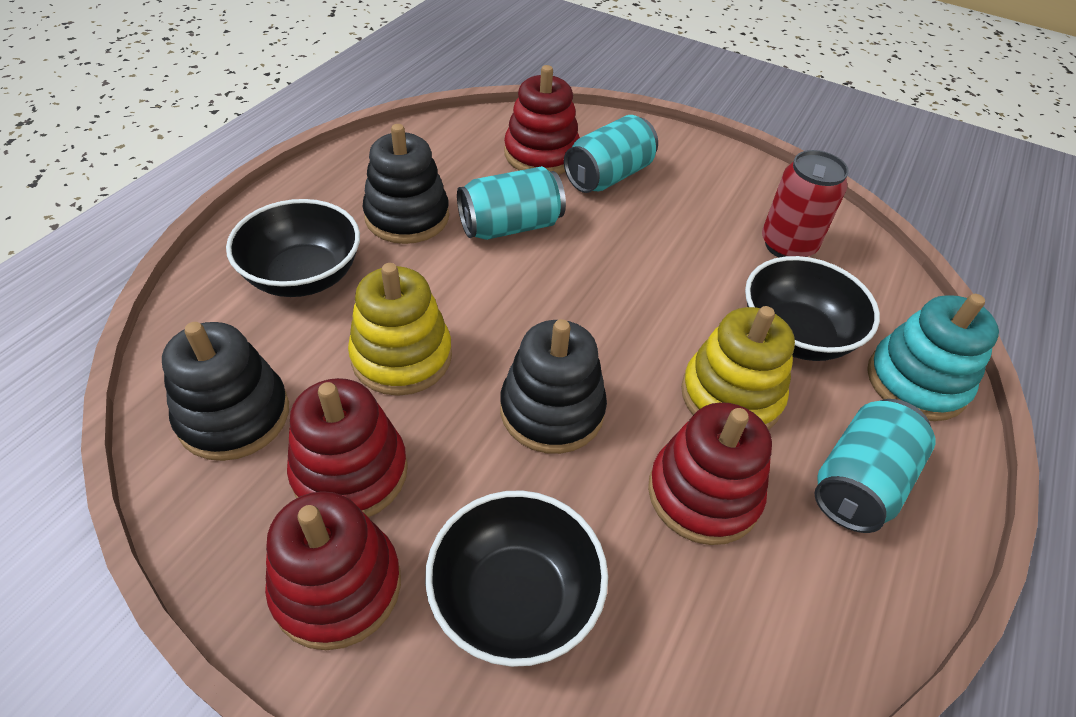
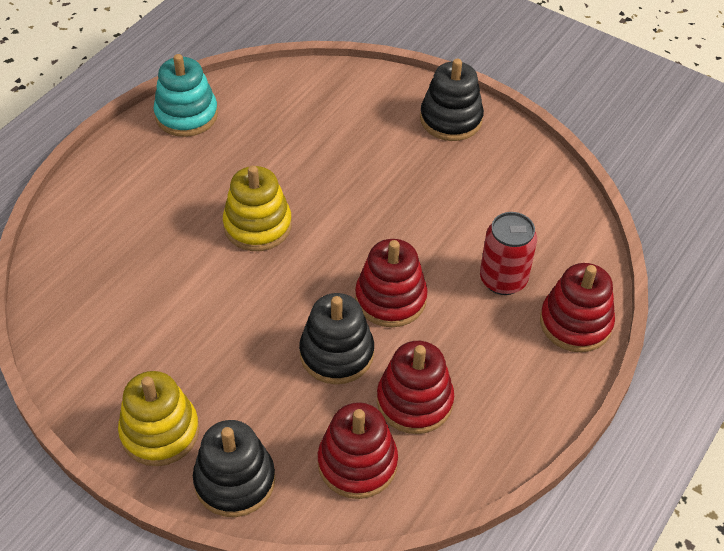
black bowl: [226,199,360,297] [425,490,608,667] [745,256,880,361] = 3 -> none = 0
turquoise can: [457,166,566,240] [564,115,658,193] [814,399,935,533] = 3 -> none = 0

